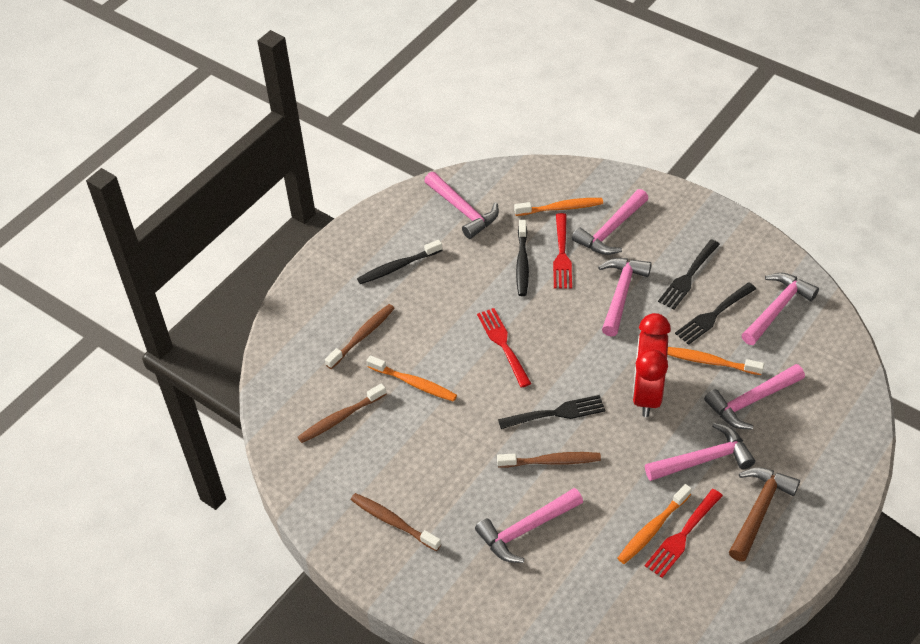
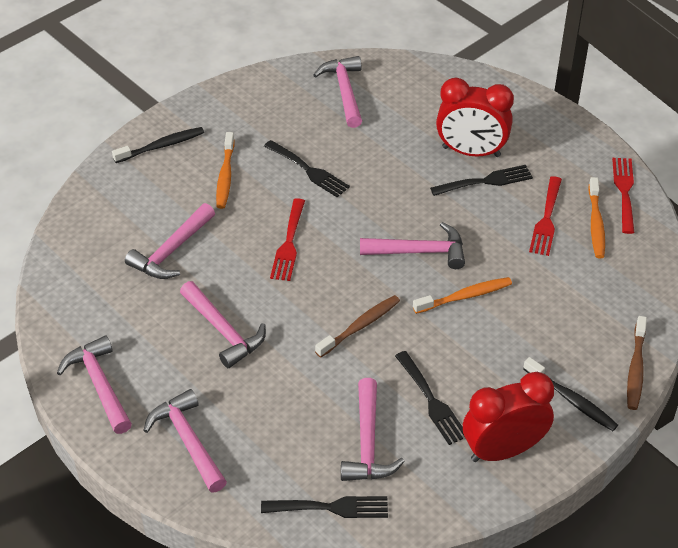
black fork: [498,395,605,429] [658,239,720,310] [675,282,756,345] = 3 -> [261,496,388,518] [264,140,350,197] [395,351,464,445] [430,165,533,196] = 4
brown hammer: [729,467,800,562] = 1 -> none = 0
brown toothbrush: [298,383,387,443] [325,304,395,369] [351,493,441,551] [497,452,601,468] = 4 -> [315,295,400,358] [627,316,647,410] = 2
orange toothbrush: [367,355,457,402] [514,198,603,216] [618,484,692,564] [667,347,764,375] = 4 -> [216,132,235,209] [413,277,512,314] [588,177,605,258] = 3
red clock: [632,313,671,417] = 1 -> [436,78,514,157] [463,372,554,462] = 2

